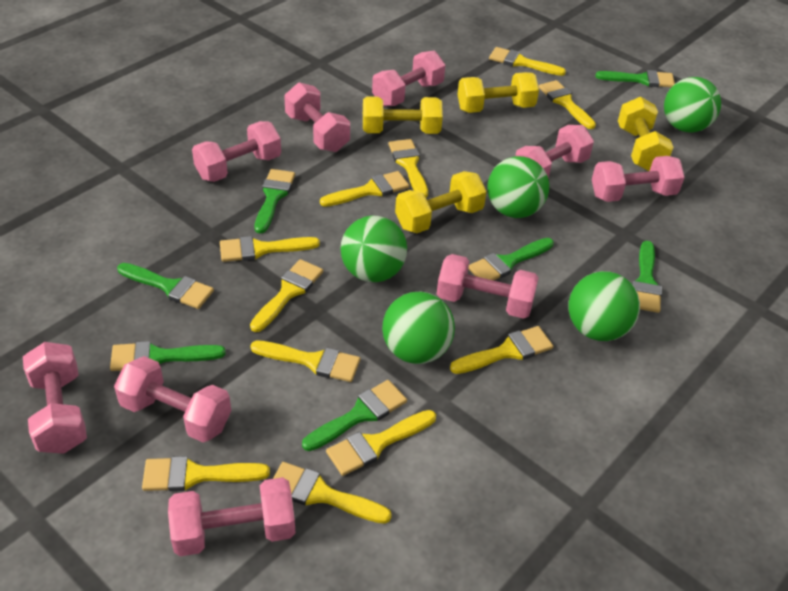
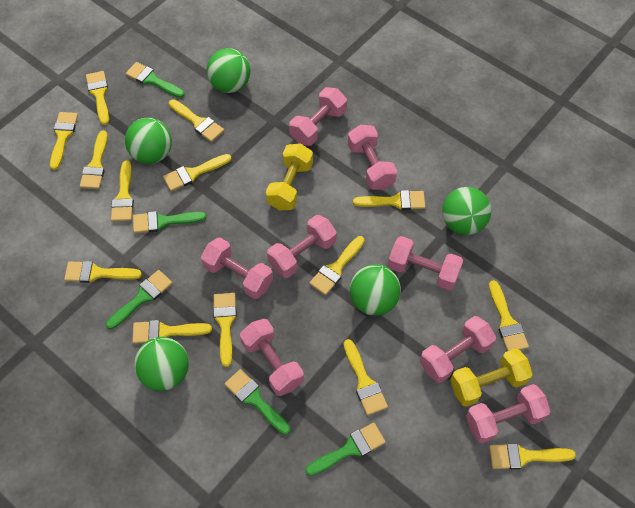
green brush: [110,341,225,371] [117,263,214,309] [255,169,295,234] [302,380,407,451] [468,238,554,280] [595,70,675,87] [632,241,662,313] = 7 -> [106,270,173,329] [126,62,185,98] [133,211,207,233] [225,369,290,435] [305,423,386,476] = 5
pink dumbbell: [23,342,87,454] [114,356,231,442] [168,477,295,557] [192,121,281,182] [284,82,350,152] [372,51,445,107] [437,254,539,319] [515,125,594,179] [592,156,685,202] = 9 -> [201,237,273,299] [240,319,304,396] [267,215,337,278] [289,87,347,146] [348,125,397,190] [388,236,463,290] [420,316,496,383] [466,384,551,444] = 8
yellow brush: [142,456,270,491] [220,236,320,262] [250,259,323,332] [250,341,360,382] [273,462,392,524] [320,171,409,207] [326,410,436,476] [388,139,428,197] [450,326,553,374] [489,47,566,76] [539,80,596,129] = 11 -> [50,112,78,170] [64,261,142,283] [80,131,108,189] [86,71,109,125] [111,160,134,221] [132,320,212,344] [163,154,232,191] [169,99,224,142] [213,293,237,367] [309,236,365,295] [344,339,388,416] [353,190,425,210] [489,280,529,351] [489,443,576,469] = 14
yellow dumbbell: [363,97,443,134] [395,171,487,233] [458,72,539,113] [618,97,674,171] = 4 -> [266,143,313,210] [450,348,533,407] = 2

